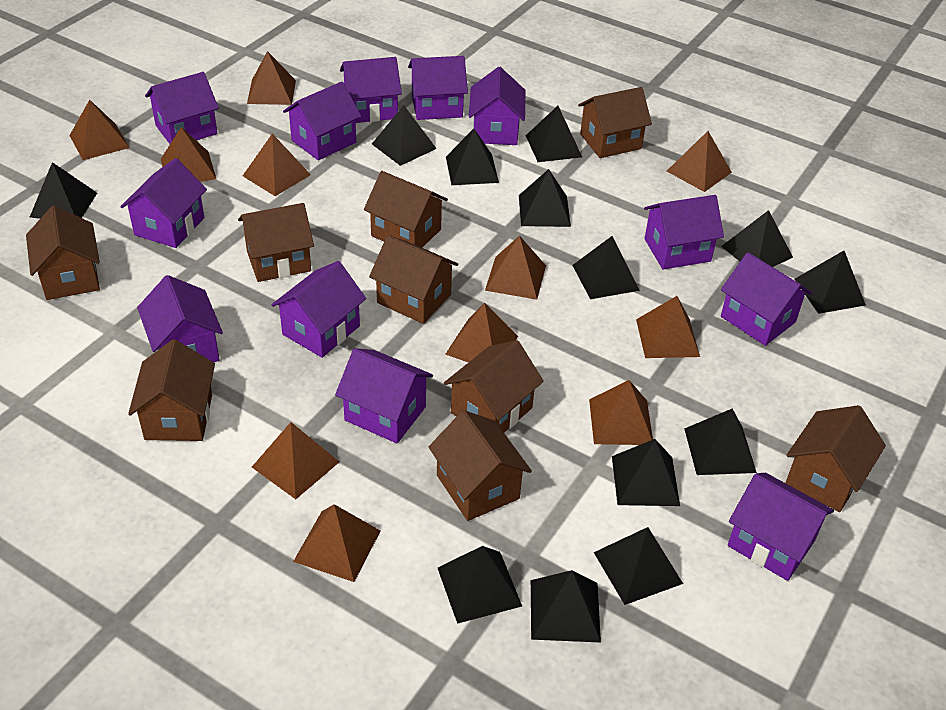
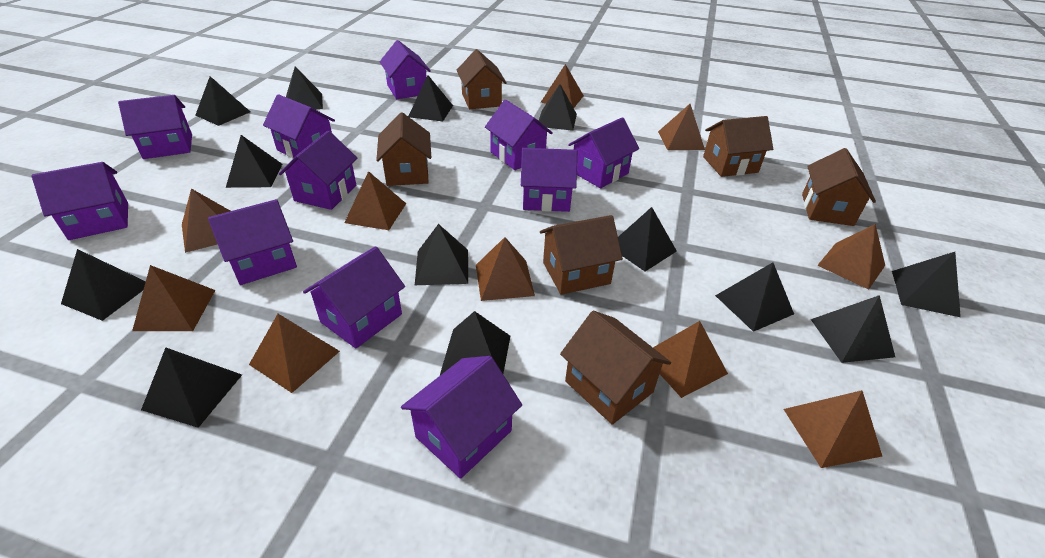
brown house: [26,206,100,300] [128,339,215,441] [238,203,314,282] [364,171,448,248] [369,235,459,324] [429,410,532,521] [444,340,544,432] [578,87,652,158] [785,405,886,512] = 9 -> [376,112,431,186] [457,49,507,109] [540,215,623,295] [560,311,671,425] [703,116,773,177] [802,148,876,226] = 6
brown pyramid: [69,100,130,160] [161,127,216,182] [243,133,311,196] [247,51,296,105] [252,422,339,499] [293,504,380,582] [445,303,518,363] [485,235,546,300] [589,380,653,445] [636,296,700,358] [667,131,732,192] = 11 -> [132,265,215,331] [182,189,230,253] [249,314,340,393] [344,171,406,230] [476,237,535,301] [541,64,584,108] [653,321,728,398] [658,104,705,150] [784,390,883,468] [817,224,885,290] = 10
purple house: [120,158,207,248] [137,275,223,362] [145,72,219,144] [271,261,366,358] [283,82,361,160] [335,348,433,443] [340,57,402,123] [408,56,468,120] [469,67,525,145] [644,195,724,269] [721,252,812,346] [728,473,834,581] = 12 -> [31,162,128,240] [118,95,192,159] [208,199,297,285] [263,94,335,158] [279,131,357,210] [303,246,405,348] [380,40,431,99] [401,356,522,479] [485,99,553,170] [521,148,577,212] [568,117,639,188] = 11

